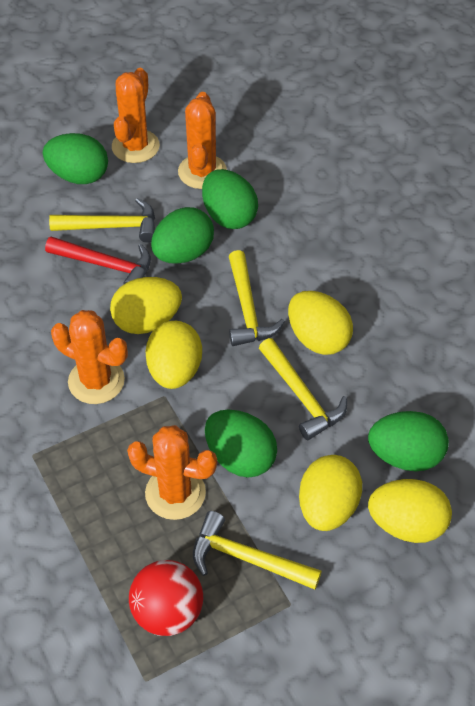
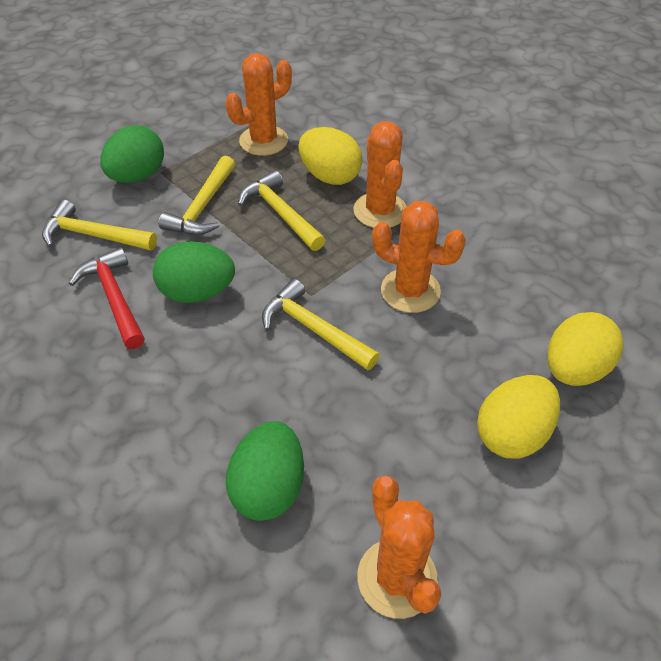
green egg: [43,133,108,184] [151,207,214,264] [202,169,258,229] [205,409,277,477] [368,411,449,471] = 5 -> [100,125,164,183] [153,241,235,303] [226,421,304,521] = 3
red ball: [129,560,203,636] = 1 -> none = 0
yellow egg: [110,277,182,334] [145,321,202,389] [288,291,353,355] [299,455,362,531] [368,479,452,543] = 5 -> [298,127,363,185] [477,375,560,459] [547,312,623,386] = 3

